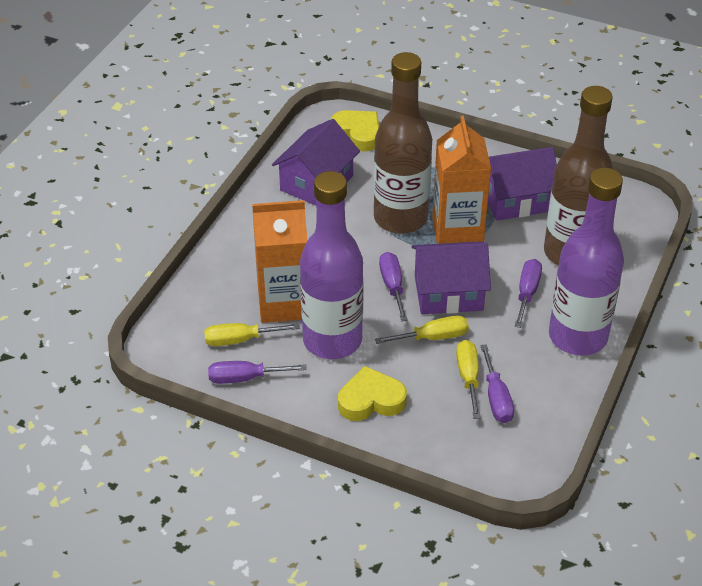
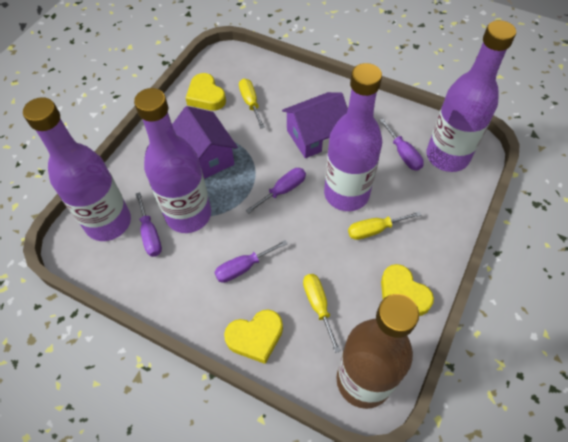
brown bottle: [374,52,432,234] [544,86,613,266] = 2 -> [336,294,419,409] = 1
orange carton: [252,200,307,323] [432,116,491,244] = 2 -> none = 0
purple bottle: [300,171,364,359] [549,168,624,355] = 2 -> [23,97,131,241] [134,88,211,233] [324,63,382,211] [427,20,516,172] = 4
purple house: [272,119,360,206] [411,241,491,314] [488,147,557,220] = 3 -> [172,106,238,179] [282,92,348,158] = 2
yellow heart: [331,110,379,152] [338,366,407,421] = 2 -> [186,73,226,111] [224,310,283,364] [381,264,434,316] = 3

